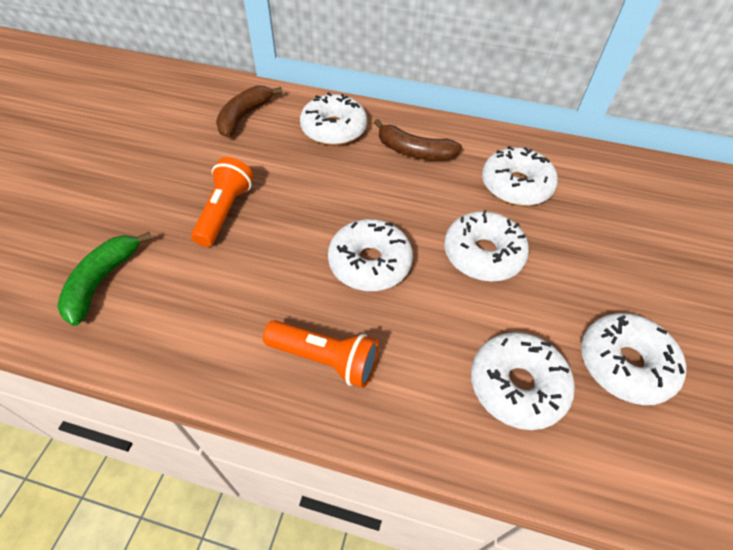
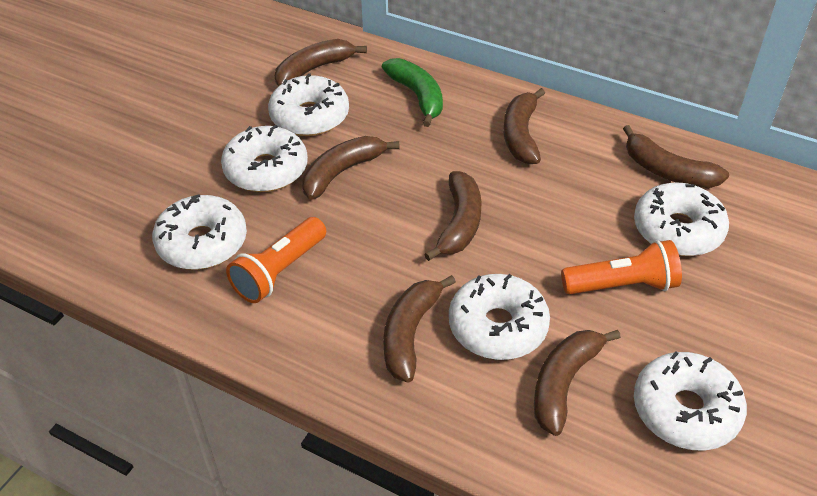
brown banana: [216,86,283,137] [374,119,462,160] = 2 -> [275,39,367,87] [302,136,400,200] [383,275,456,382] [424,171,482,261] [503,88,545,164] [534,330,621,436] [623,125,729,188] = 7

